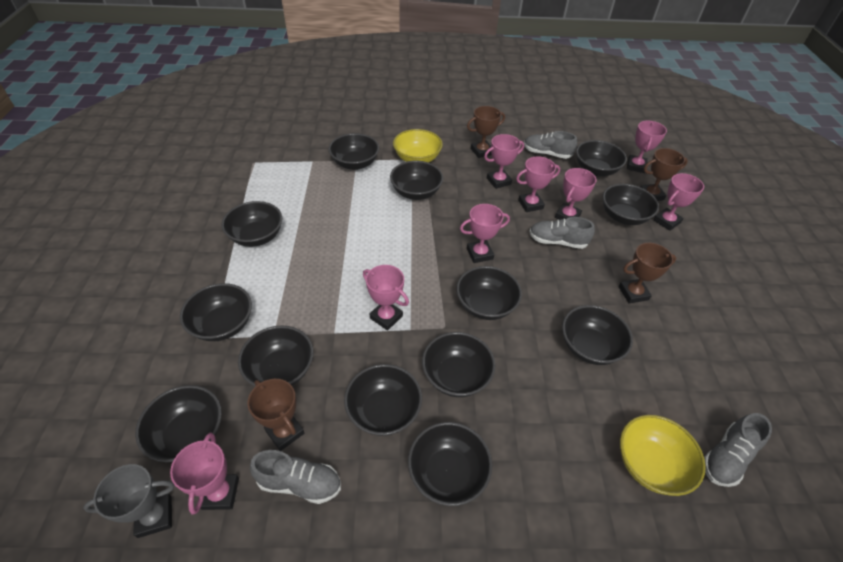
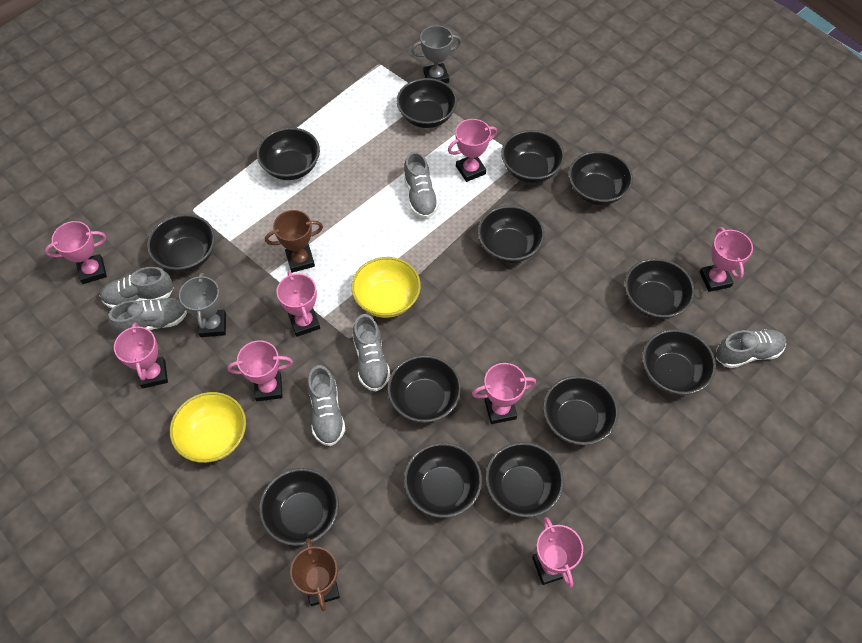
brown trophy: [247,379,304,451] [467,106,505,158] [619,243,676,303] [640,148,688,201] = 4 -> [265,210,323,273] [290,538,340,611] = 2
grey shoe: [250,450,341,504] [524,131,577,159] [529,217,595,249] [704,413,772,487] = 4 -> [100,267,174,309] [108,298,187,335] [308,365,345,446] [353,314,390,392] [403,151,439,218] [716,329,786,368] = 6
grey trophy: [83,464,174,538] = 1 -> [179,272,226,337] [411,26,461,83] = 2

